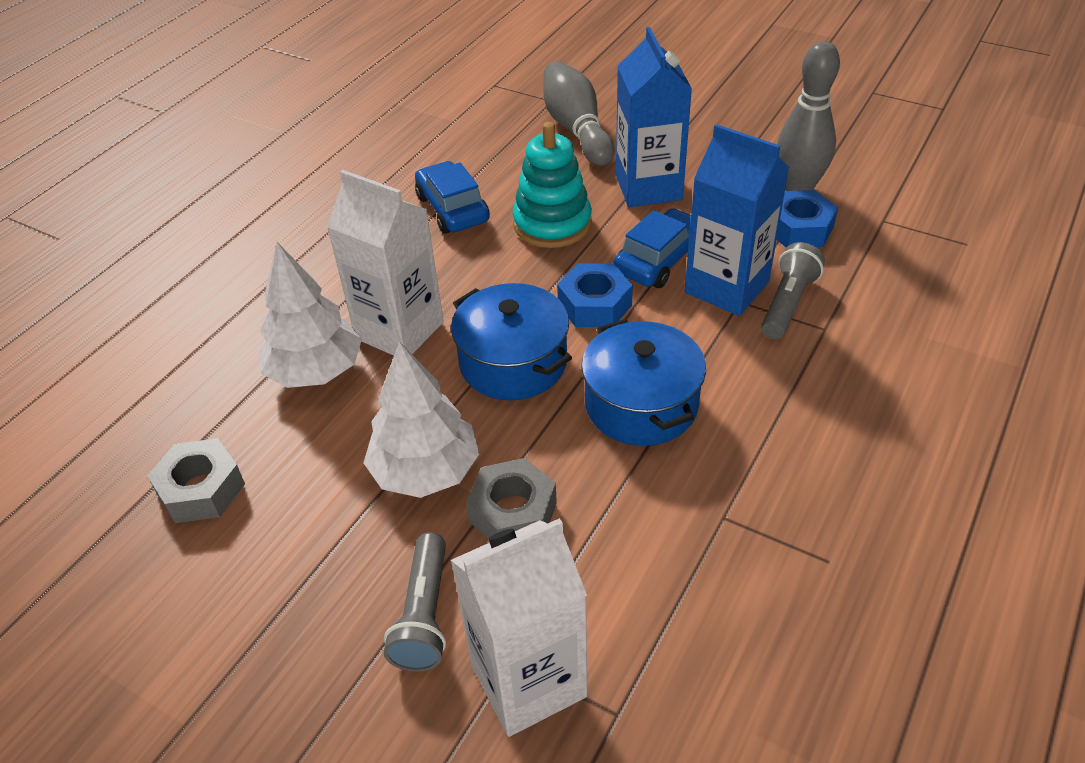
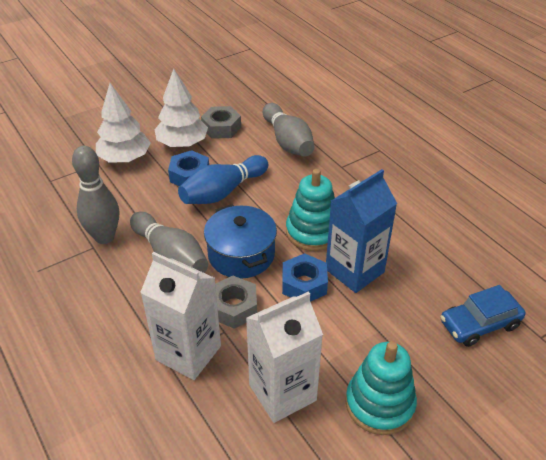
blue bowling pin: none = 0 -> [178,155,268,204] = 1
blue car: [415,161,490,234] [613,208,691,288] = 2 -> [440,285,525,347] = 1
blue carton: [616,27,692,207] [685,124,790,316] = 2 -> [326,169,397,293] = 1
blue pot: [451,283,572,401] [581,319,706,446] = 2 -> [204,204,277,279] = 1
grey bowling pin: [543,61,615,166] [777,41,840,191] = 2 -> [72,146,119,244] [130,211,208,273] [263,103,315,157] = 3
grey flashlight: [384,532,446,672] [761,242,825,339] = 2 -> none = 0
turquoise stacking toy: [512,122,592,248] = 1 -> [286,169,335,251] [345,341,417,435] = 2

